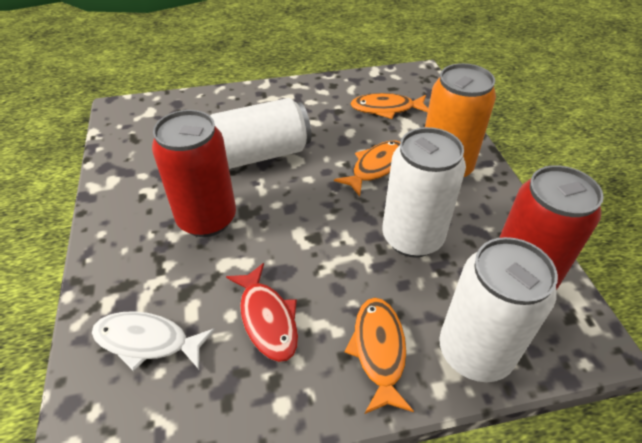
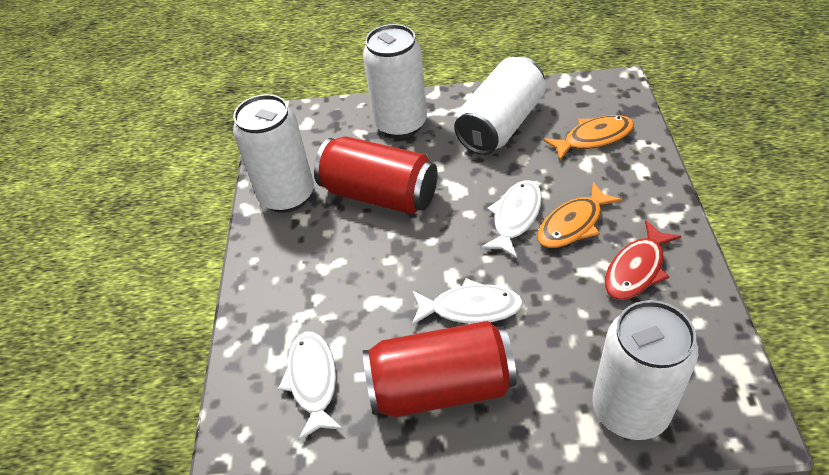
orange can: [425,63,496,178] = 1 -> none = 0
orange fish: [334,141,400,196] [344,298,414,414] [351,93,428,119] = 3 -> [537,182,623,248] [543,115,634,161] = 2
white can: [210,98,311,169] [382,127,466,258] [439,237,558,382] = 3 -> [233,94,314,213] [363,24,427,138] [454,57,545,155] [593,300,698,440] = 4
white fish: [92,311,215,371] = 1 -> [278,332,343,440] [412,278,523,325] [481,180,542,259] = 3

